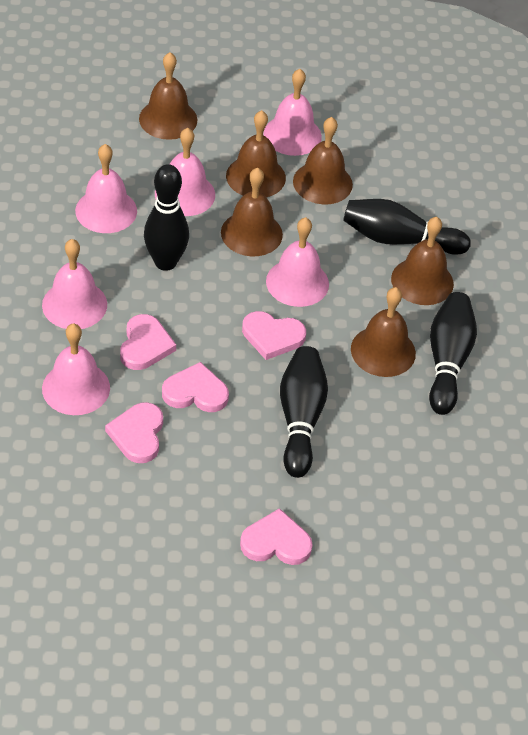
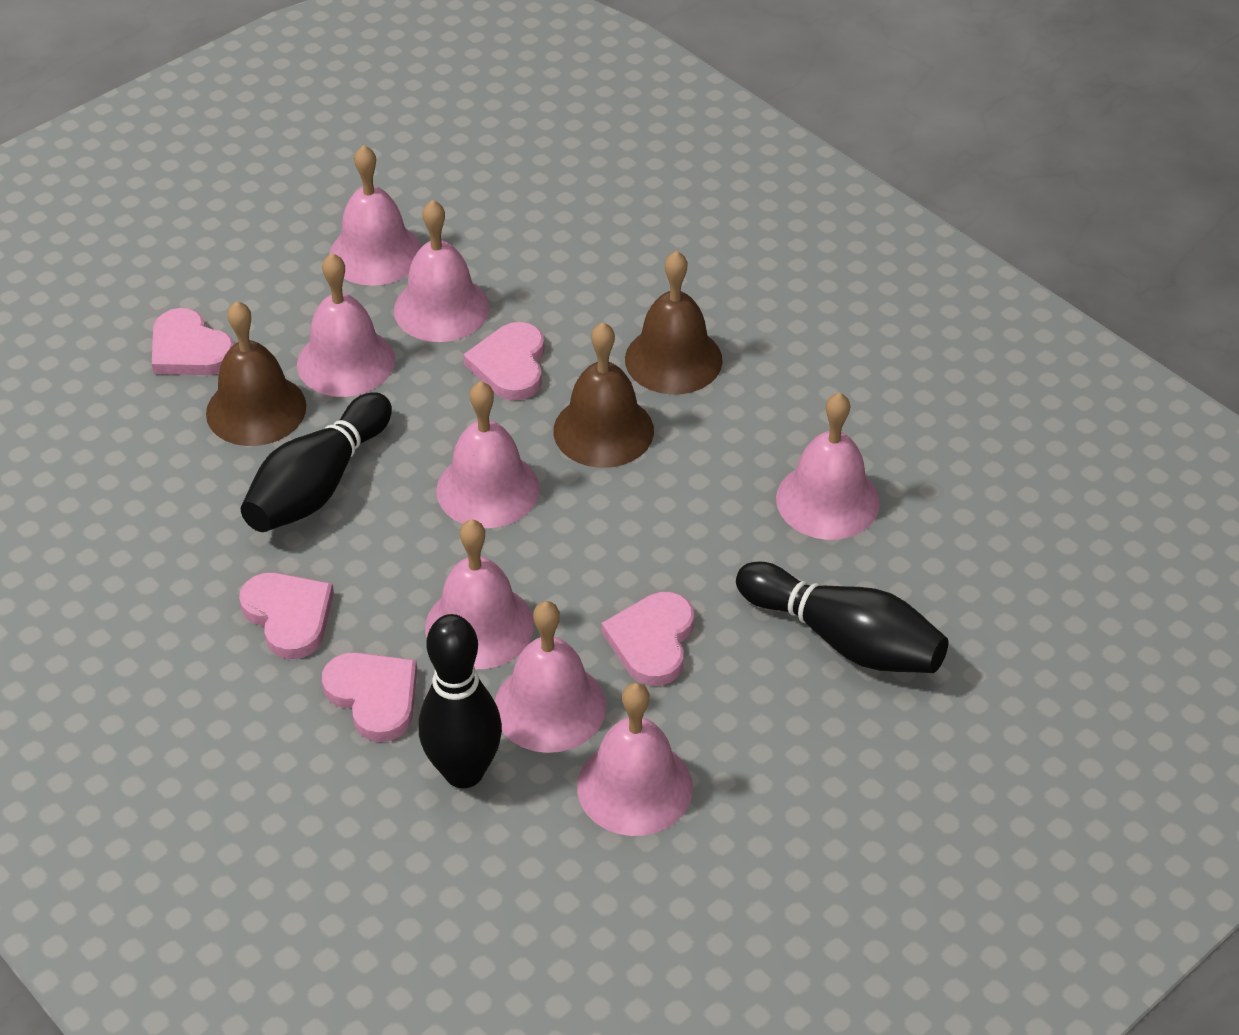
black bowling pin: [144,164,189,271] [280,346,328,478] [343,199,471,255] [429,292,477,415] = 4 -> [241,393,392,532] [419,614,502,788] [736,562,948,673] = 3
brown bell: [139,52,197,140] [221,168,283,256] [226,110,286,197] [293,117,353,204] [351,287,416,377] [391,217,454,305] = 6 -> [206,301,307,446] [554,322,654,468] [625,251,723,395] = 3
pink bell: [42,239,107,329] [42,324,110,415] [75,144,137,233] [155,128,215,216] [263,69,322,156] [266,217,329,307] = 6 -> [297,253,395,397] [329,145,422,286] [394,200,489,342] [425,519,534,669] [436,381,540,528] [495,601,606,753] [577,683,693,836] [776,392,880,540] = 8

